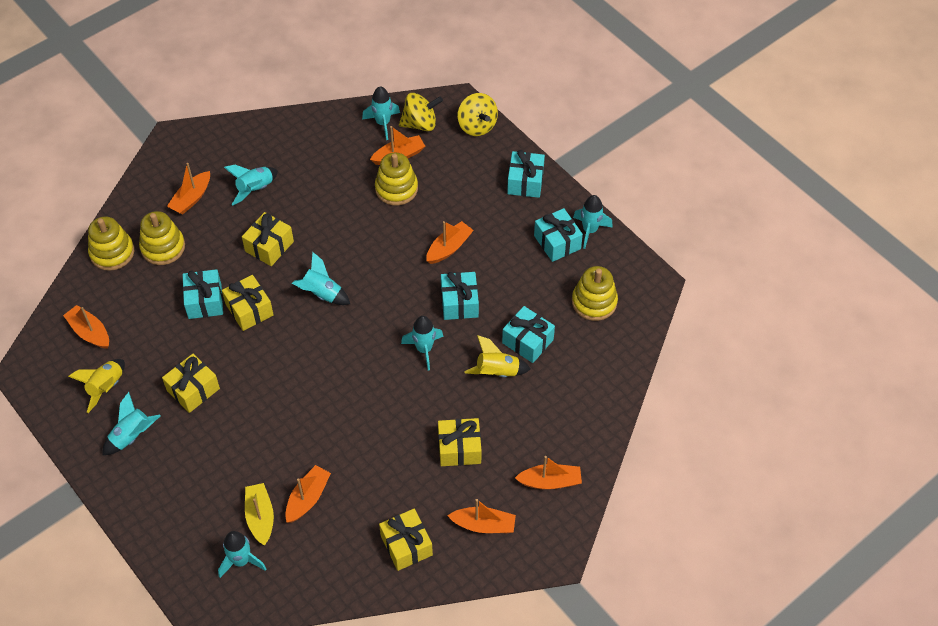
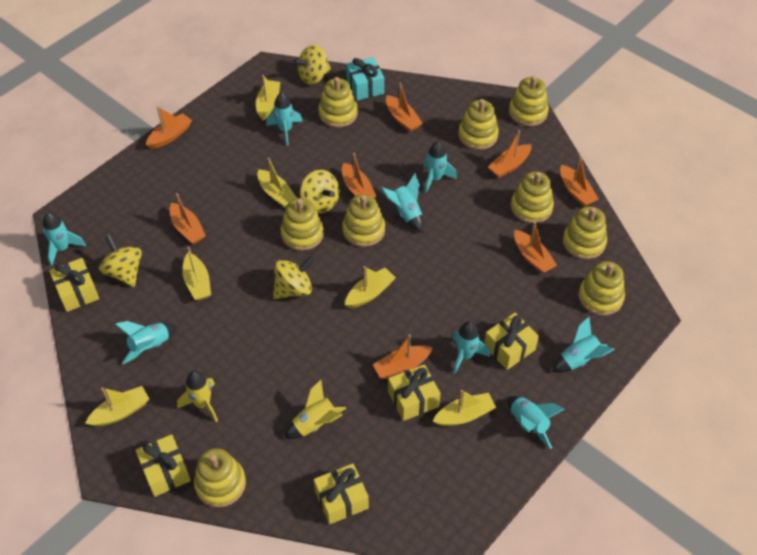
orange boat: [63,305,109,349] [167,163,210,215] [285,465,331,523] [370,126,425,165] [426,221,474,264] [447,499,516,533] [515,456,582,490] = 7 -> [146,106,192,149] [170,193,206,244] [342,153,376,198] [373,335,433,379] [386,82,423,132] [488,130,532,178] [514,222,557,273] [560,155,599,207] = 8
turquoise gift: [183,269,223,319] [441,272,479,320] [502,306,555,363] [507,150,545,198] [534,208,583,262] = 5 -> [346,57,384,101] = 1
turquoise rocket: [102,392,160,455] [218,531,266,578] [224,165,278,206] [292,252,350,305] [362,86,400,140] [401,316,444,370] [573,195,613,249] = 7 -> [43,212,86,266] [115,321,177,364] [266,92,302,145] [381,173,424,233] [423,141,457,193] [452,321,490,374] [507,396,565,449] [552,317,615,373] = 8
yellow boat: [245,483,274,546] = 1 -> [85,386,149,426] [182,247,211,301] [256,75,280,120] [257,158,297,208] [345,266,396,308] [433,390,496,426] = 6
yellow spinning top: [399,93,443,131] [457,93,498,136] = 2 -> [99,235,142,287] [273,256,314,299] [293,45,331,85] [300,170,340,213] = 4
yellow stacking toy: [88,217,134,271] [139,211,185,265] [375,153,418,206] [572,266,618,321] = 4 -> [194,448,246,508] [281,198,324,251] [318,77,358,128] [342,194,385,247] [458,99,499,150] [509,76,549,126] [511,172,554,224] [563,206,607,259] [579,261,625,316] = 9

